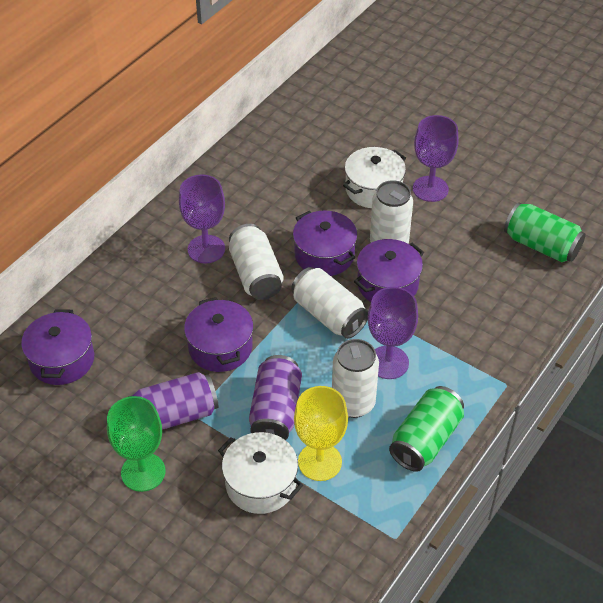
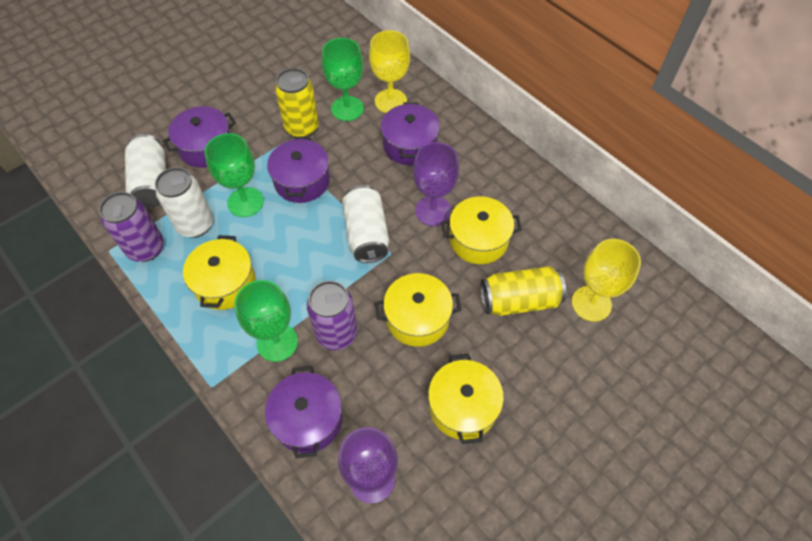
green can: [389,386,464,472] [504,202,586,262] = 2 -> none = 0
green goblet: [107,396,166,492] = 1 -> [204,133,264,217] [234,280,298,362] [322,38,364,121] = 3
purple goblet: [179,175,225,263] [368,287,418,379] [413,115,459,202] = 3 -> [338,427,398,504] [413,142,459,226] = 2
white can: [229,224,284,300] [291,267,368,339] [332,339,379,418] [370,180,413,244] = 4 -> [125,134,166,208] [155,167,213,238] [342,185,389,263] = 3
white pot: [218,432,303,514] [343,147,406,208] = 2 -> none = 0
yellow can: none = 0 -> [275,68,319,137] [481,266,566,316] = 2
yellow goblet: [294,386,348,481] = 1 -> [369,30,410,113] [572,239,641,322] = 2
yellow pot: none = 0 -> [183,235,256,310] [375,273,461,347] [428,354,504,444] [441,197,522,264] = 4

